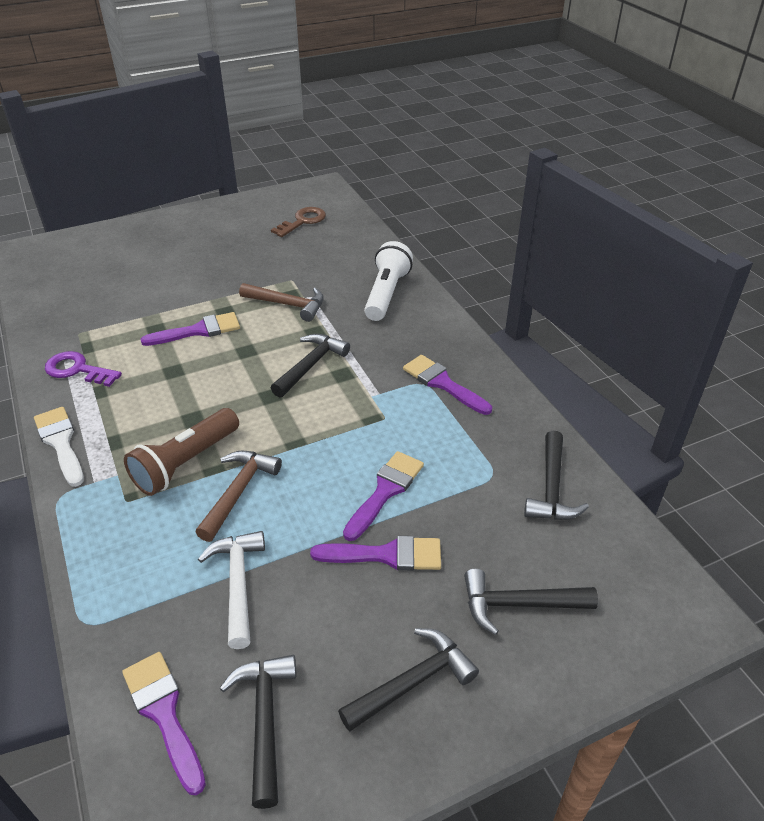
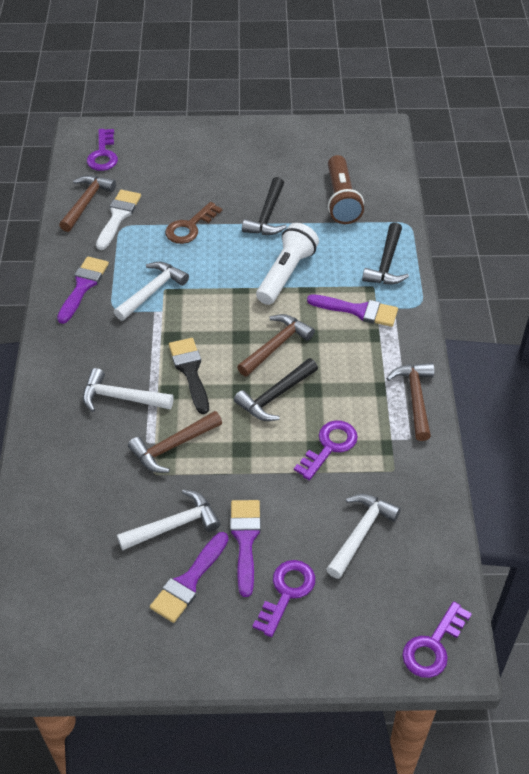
black brush: none = 0 -> [169,338,209,414] = 1
black hammer: [220,655,296,809] [271,334,350,397] [338,628,479,732] [464,569,598,635] [524,431,589,520] = 5 -> [234,358,318,421] [242,177,287,235] [362,222,409,284] = 3
brown hammer: [195,451,282,542] [239,283,324,322] = 2 -> [59,175,116,232] [128,411,222,473] [237,314,315,377] [386,363,434,441] = 4
purple brush: [122,652,206,795] [141,312,240,346] [310,536,441,571] [343,451,424,541] [403,355,492,415] = 5 -> [57,256,109,324] [150,532,229,623] [230,500,261,597] [307,295,398,327] = 4
purple key: [45,351,122,387] = 1 -> [87,129,118,171] [253,560,315,637] [294,420,358,480] [402,601,472,678] = 4
white hammer: [198,531,265,649] = 1 -> [83,368,174,412] [114,262,189,321] [117,490,221,551] [326,494,401,579] = 4

